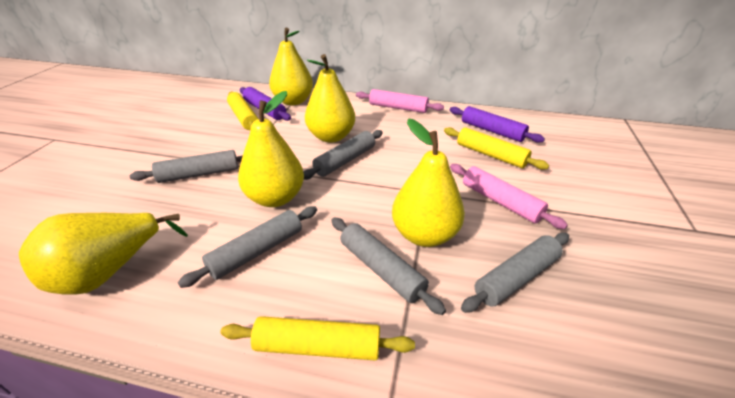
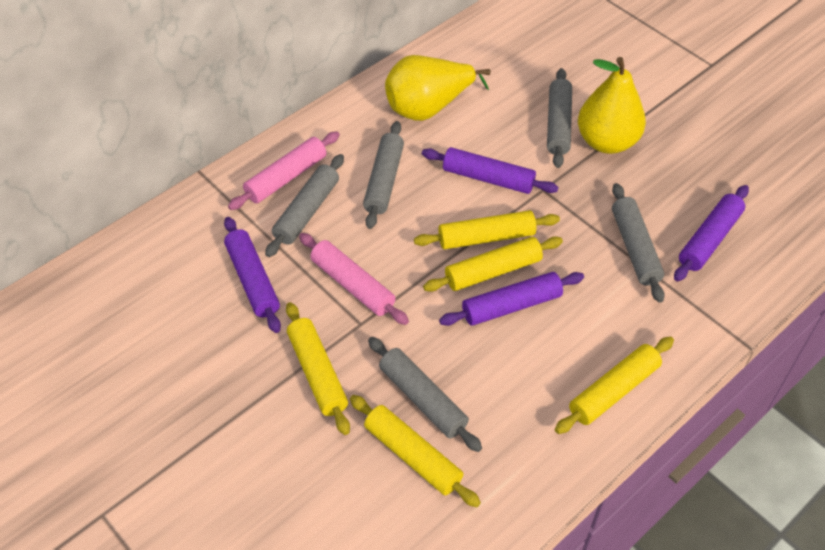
purple rolling pin: [240,87,291,121] [450,106,545,143] = 2 -> [224,217,281,333] [422,147,559,194] [439,272,584,326] [674,185,749,281] = 4
yellow pear: [19,213,188,295] [238,91,304,207] [269,28,313,105] [305,54,355,143] [392,119,465,247] = 5 -> [385,55,491,121] [578,57,646,154] = 2
yellow rolling pin: [220,316,415,360] [227,91,258,130] [444,127,549,170] = 3 -> [286,302,350,435] [350,395,481,507] [414,210,560,249] [423,236,563,292] [555,337,674,434] = 5

